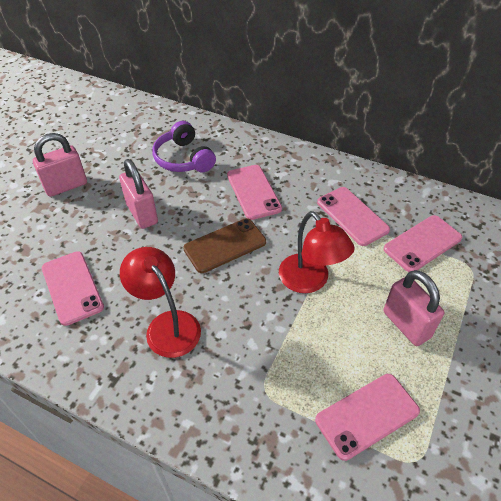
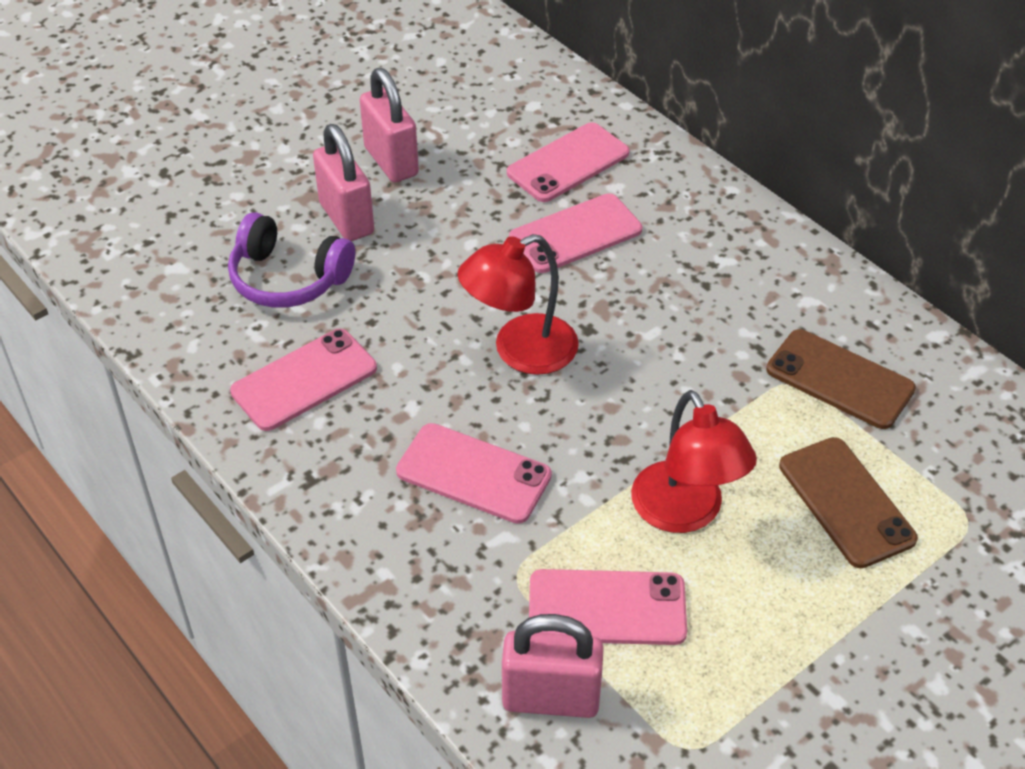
brown phone: [183,218,266,273] = 1 -> [766,329,916,429] [779,437,918,568] = 2

